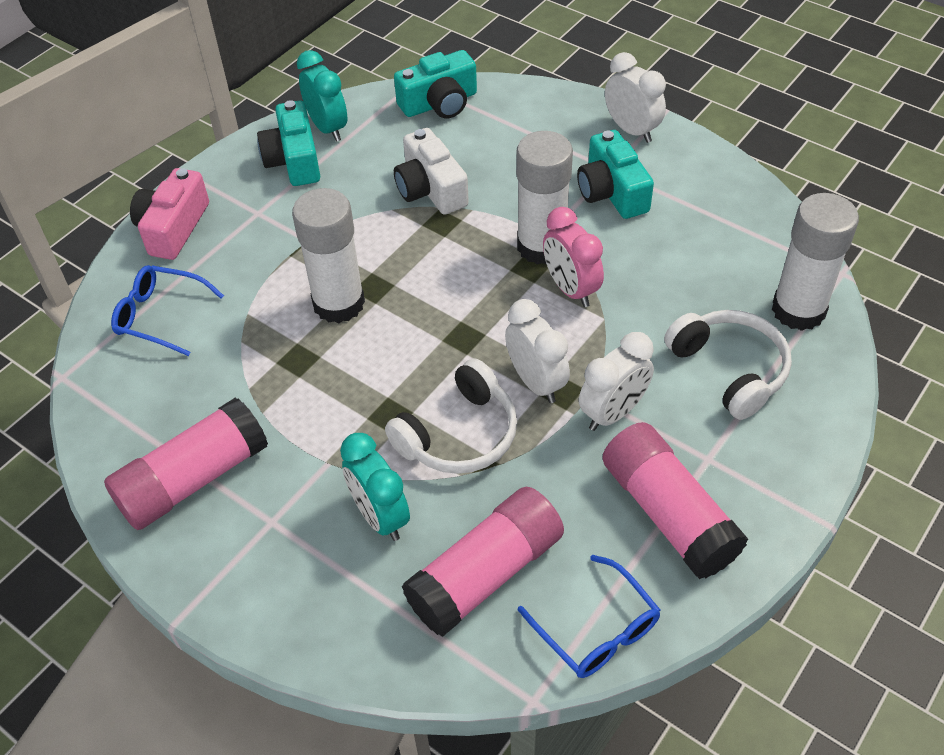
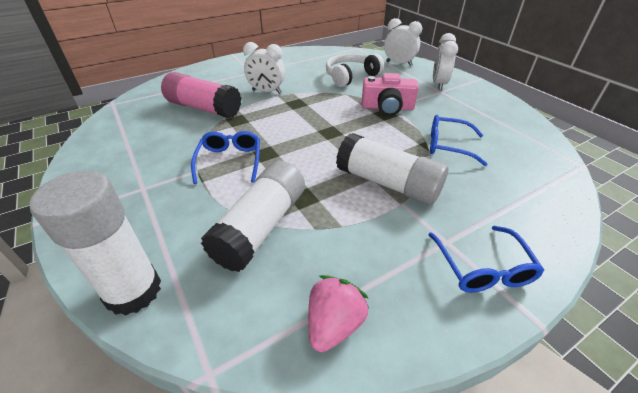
blue glasses: [111,265,224,356] [518,555,660,678] = 2 -> [191,131,260,184] [428,226,544,293] [430,115,487,166] = 3
pink clock: [543,207,604,307] = 1 -> none = 0
pink glue stick: [104,398,268,530] [402,487,564,637] [602,422,748,579] = 3 -> [161,72,241,118] = 1
pink strawberry: none = 0 -> [308,275,369,352] = 1
turquoise camera: [257,100,320,186] [394,50,477,118] [577,130,654,219] = 3 -> none = 0
turquoise clock: [297,50,347,142] [340,433,410,541] = 2 -> none = 0
white camera: [394,128,469,215] = 1 -> none = 0
white headphones: [385,359,517,474] [664,310,792,420] = 2 -> [326,54,384,87] = 1

